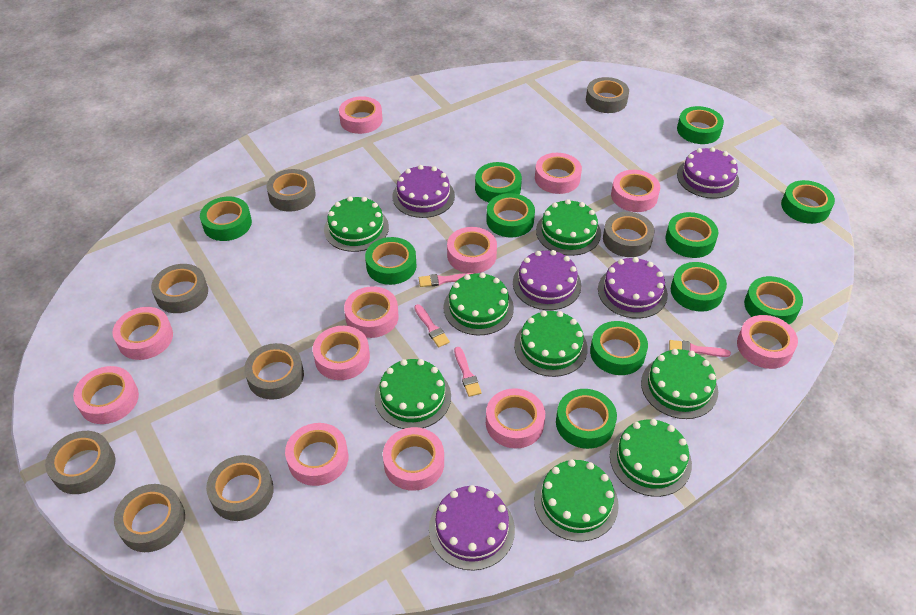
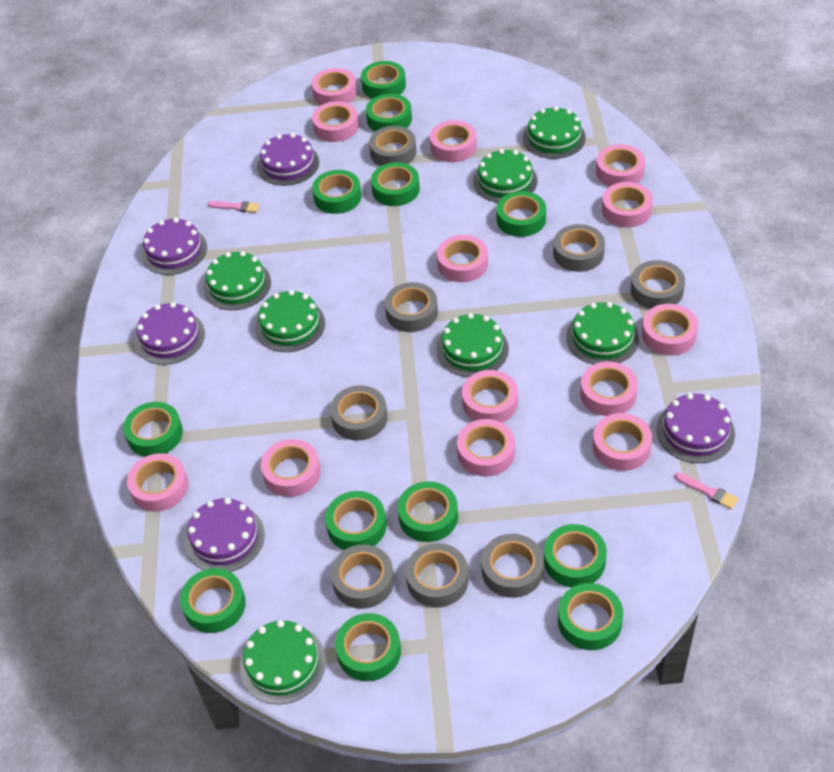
green cake: [324,196,389,252] [374,359,451,429] [443,273,514,335] [514,311,588,377] [534,459,619,542] [536,199,601,256] [610,419,692,497] [641,349,718,419] = 8 -> [203,251,271,310] [240,620,326,704] [255,290,325,352] [437,313,509,377] [473,149,537,203] [523,106,586,159] [566,302,639,365] = 7
green tape: [200,196,252,241] [365,237,417,285] [475,162,522,202] [486,193,535,238] [556,389,617,449] [590,321,648,375] [665,212,719,258] [671,262,727,312] [677,106,724,144] [744,276,803,324] [781,180,835,224] = 11 -> [123,402,183,457] [180,568,246,633] [312,170,362,214] [325,491,387,550] [335,613,401,681] [361,61,406,99] [366,94,412,131] [371,162,420,206] [398,481,458,542] [496,191,546,237] [544,524,607,588] [558,583,623,650] = 12
pink brush: [414,304,450,347] [419,273,473,287] [454,347,482,397] [669,340,731,357] = 4 -> [208,201,259,213] [675,473,738,509] = 2
pink tape: [73,366,139,424] [112,307,173,360] [285,423,348,486] [313,326,370,380] [339,96,383,134] [344,286,399,338] [383,427,444,491] [447,227,497,274] [486,388,545,448] [535,153,582,194] [611,170,660,212] [737,315,798,369] = 12 -> [127,453,189,512] [261,439,321,497] [312,68,357,105] [312,101,359,142] [430,120,477,162] [437,235,488,282] [457,419,515,477] [462,370,518,422] [580,361,638,416] [593,413,652,471] [596,144,645,186] [602,182,653,228] [642,304,698,356] = 13

